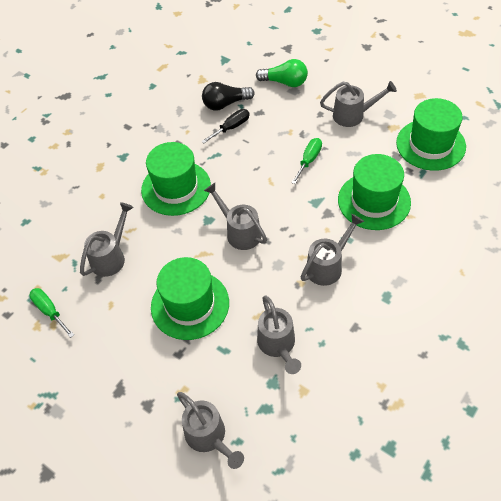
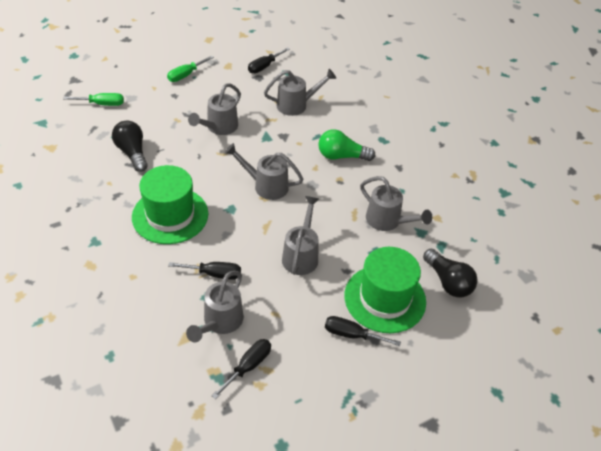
black light bulb: [202,82,255,111] = 1 -> [112,121,148,172] [423,249,478,297] = 2
black screwdriver: [201,109,249,143] = 1 -> [168,262,241,280] [212,339,271,399] [248,47,290,73] [325,316,401,346] = 4
green hat: [141,142,211,216] [151,257,229,340] [338,154,411,230] [396,98,466,171] = 4 -> [132,165,208,244] [344,247,426,333] = 2

